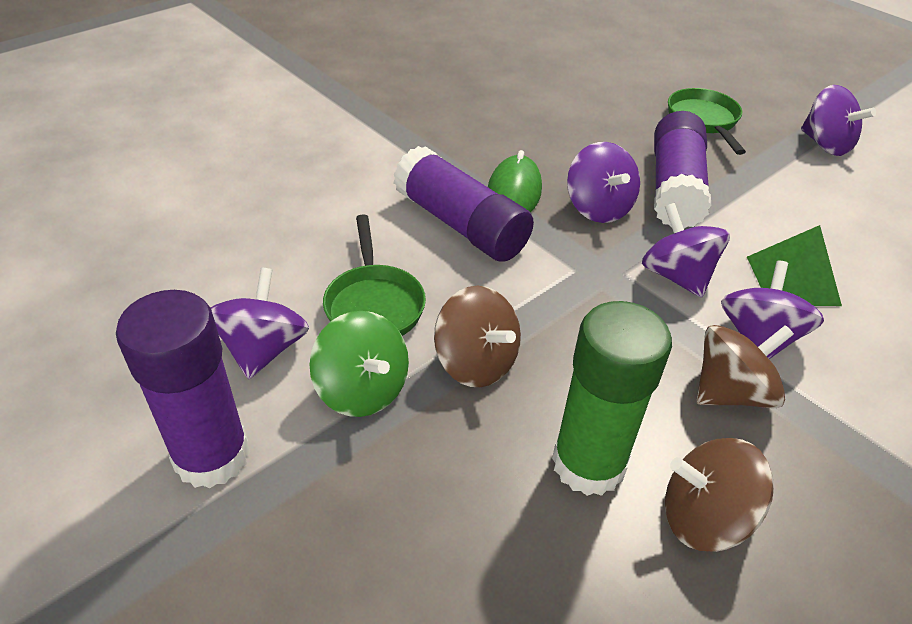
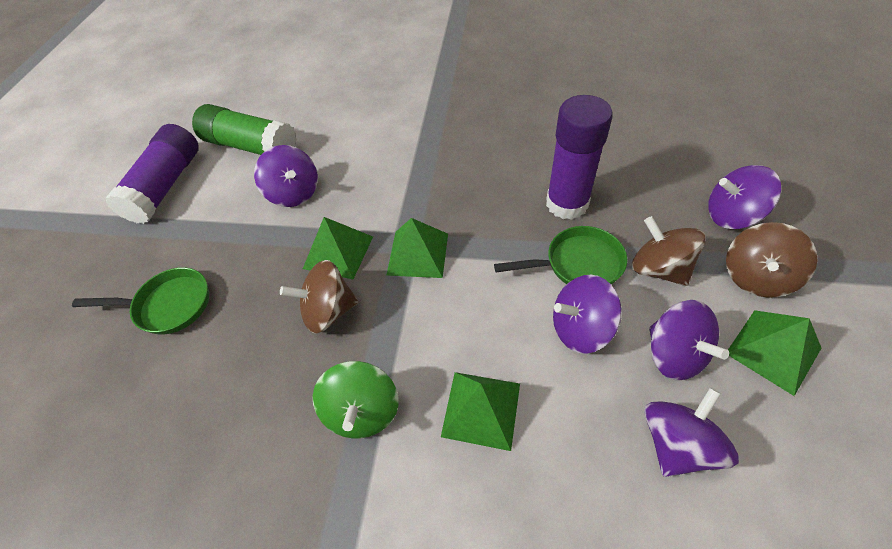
green mouse: [488,150,542,213] = 1 -> none = 0
green pyramid: [747,225,842,306] = 1 -> [303,217,373,279] [387,218,448,278] [441,372,520,451] [728,310,821,396] = 4
purple glue stick: [116,290,250,488] [393,146,534,262] [654,111,712,228] = 3 -> [105,124,199,224] [546,95,613,220] = 2

